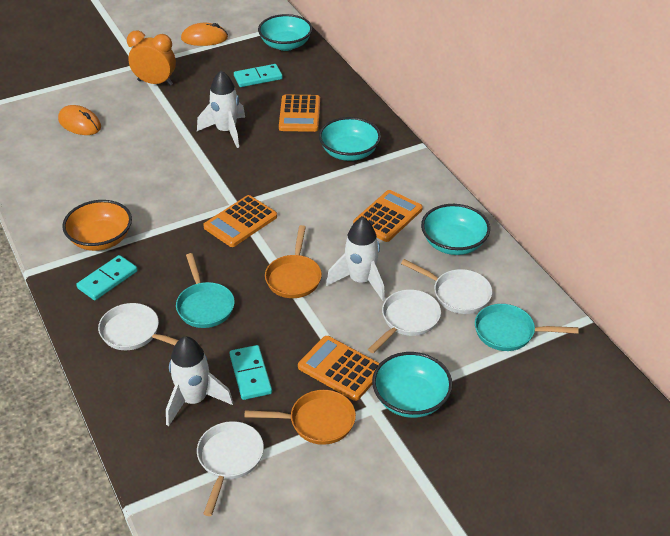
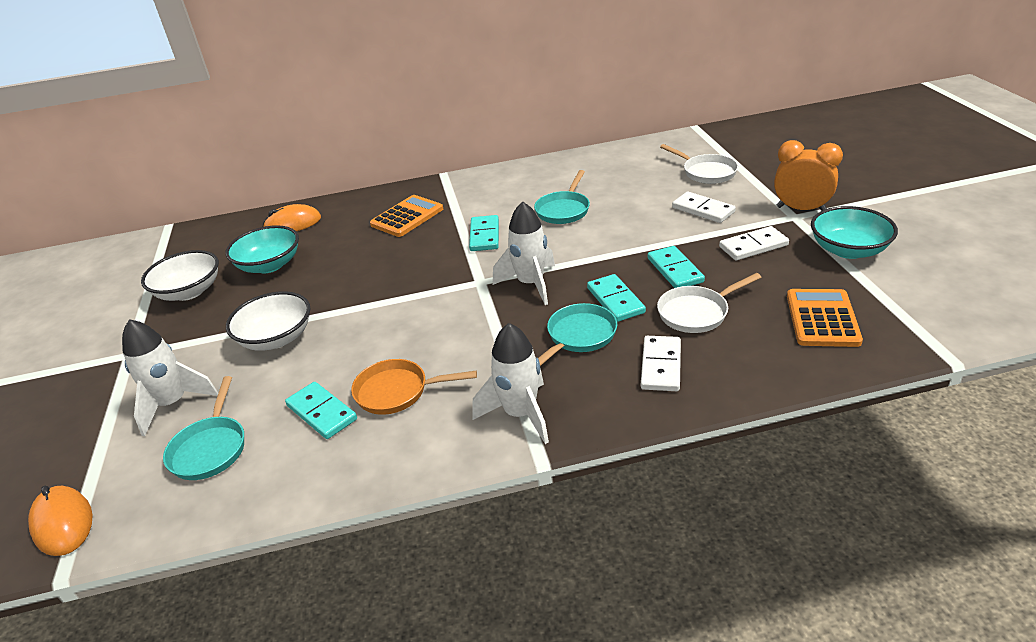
orange bowl: [62,200,132,251] = 1 -> none = 0
orange calculator: [203,195,277,247] [279,94,320,132] [298,336,380,401] [353,190,423,242] = 4 -> [370,195,443,237] [787,289,863,347] = 2
orange pan: [244,390,356,445] [265,225,322,298] = 2 -> [351,359,477,415] = 1
turquoise bowl: [258,14,312,51] [319,117,381,161] [372,352,453,418] [421,204,490,255] = 4 -> [225,225,299,273] [811,206,898,259] = 2
turquoise domino: [76,255,138,300] [230,345,272,400] [234,64,283,87] = 3 -> [285,382,357,439] [469,215,499,251] [587,274,646,322] [648,246,705,288] = 4
turquoise pan: [176,253,235,328] [475,304,579,351] = 2 -> [163,376,244,480] [534,170,590,224] [538,303,617,366] = 3
white bowl: none = 0 -> [141,250,219,301] [226,291,310,351] = 2
white domino: none = 0 -> [641,336,681,391] [672,192,736,223] [719,226,789,261] = 3
white pan: [98,303,178,350] [197,421,264,516] [368,289,441,353] [401,259,492,314] = 4 -> [657,273,762,333] [660,144,738,184] = 2

